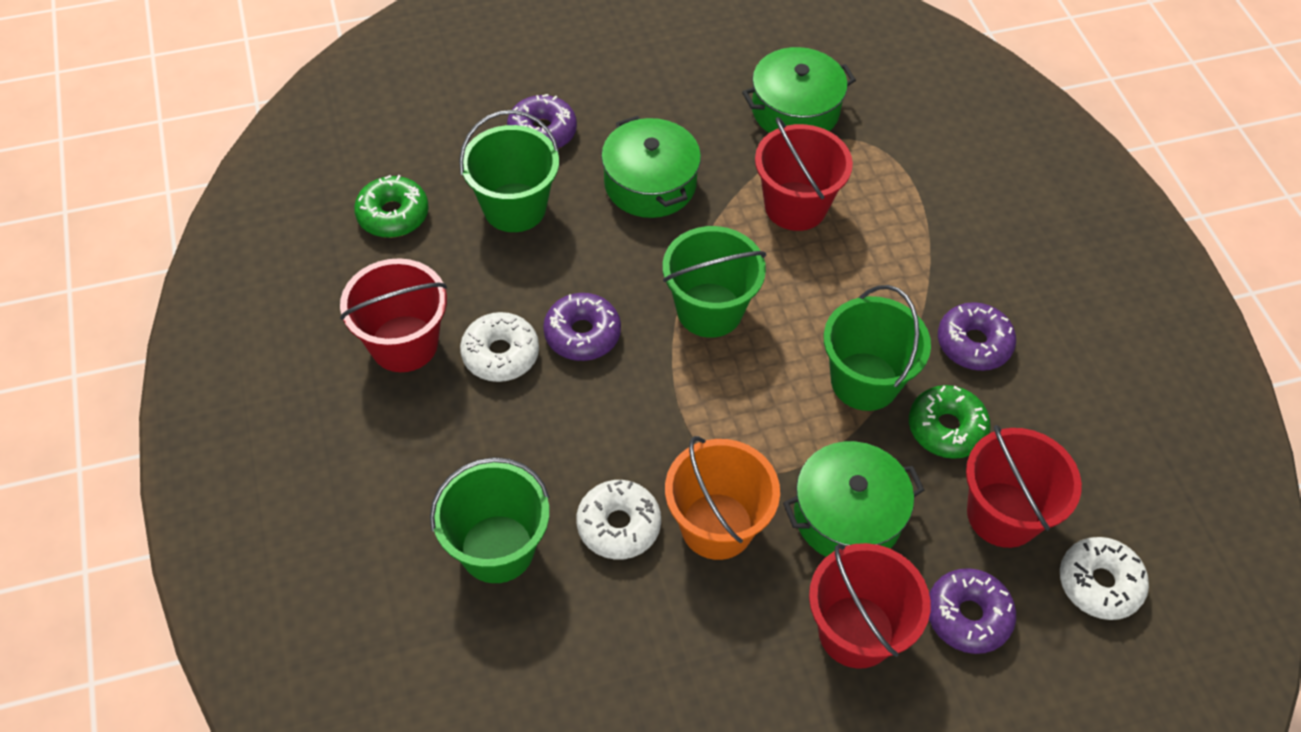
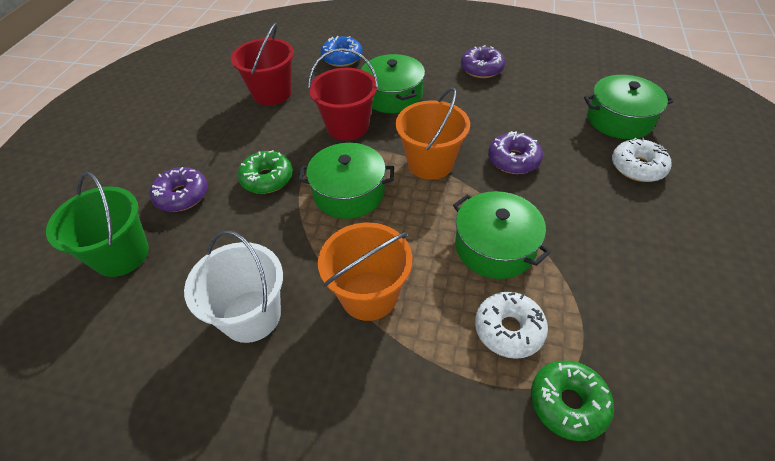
blue donut: none = 0 -> [320,36,363,67] = 1
green bucket: [430,457,550,583] [459,110,559,232] [663,226,766,338] [824,285,931,411] = 4 -> [46,172,149,277] = 1
green pot: [601,116,701,218] [742,47,856,133] [783,441,924,557] = 3 -> [298,143,394,219] [361,54,425,113] [453,191,550,279] [584,75,674,139] = 4
orange bucket: [665,436,780,560] = 1 -> [318,223,412,321] [396,88,470,180] = 2
purple donut: [507,94,577,149] [543,293,621,361] [929,568,1016,654] [938,302,1016,371] = 4 -> [149,167,208,212] [461,45,505,78] [488,131,543,174] = 3
red bucket: [340,258,447,372] [755,117,853,231] [809,543,931,669] [966,425,1082,548] = 4 -> [231,23,294,105] [308,48,378,141] = 2
white bucket: none = 0 -> [184,230,283,343] = 1
white donut: [460,312,539,382] [577,480,661,560] [1060,537,1149,620] = 3 -> [475,292,548,359] [612,138,672,182] = 2

